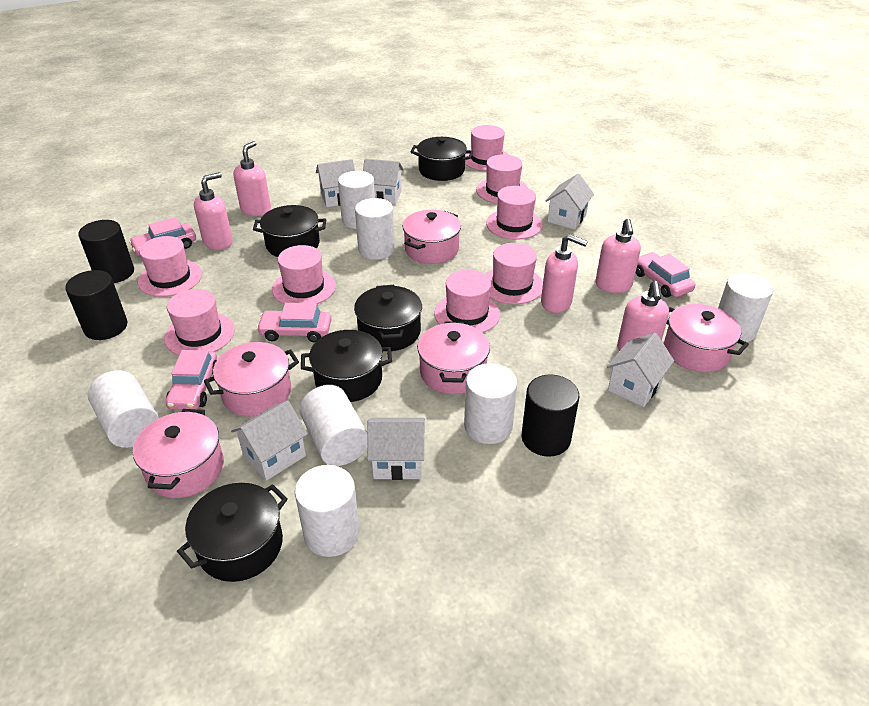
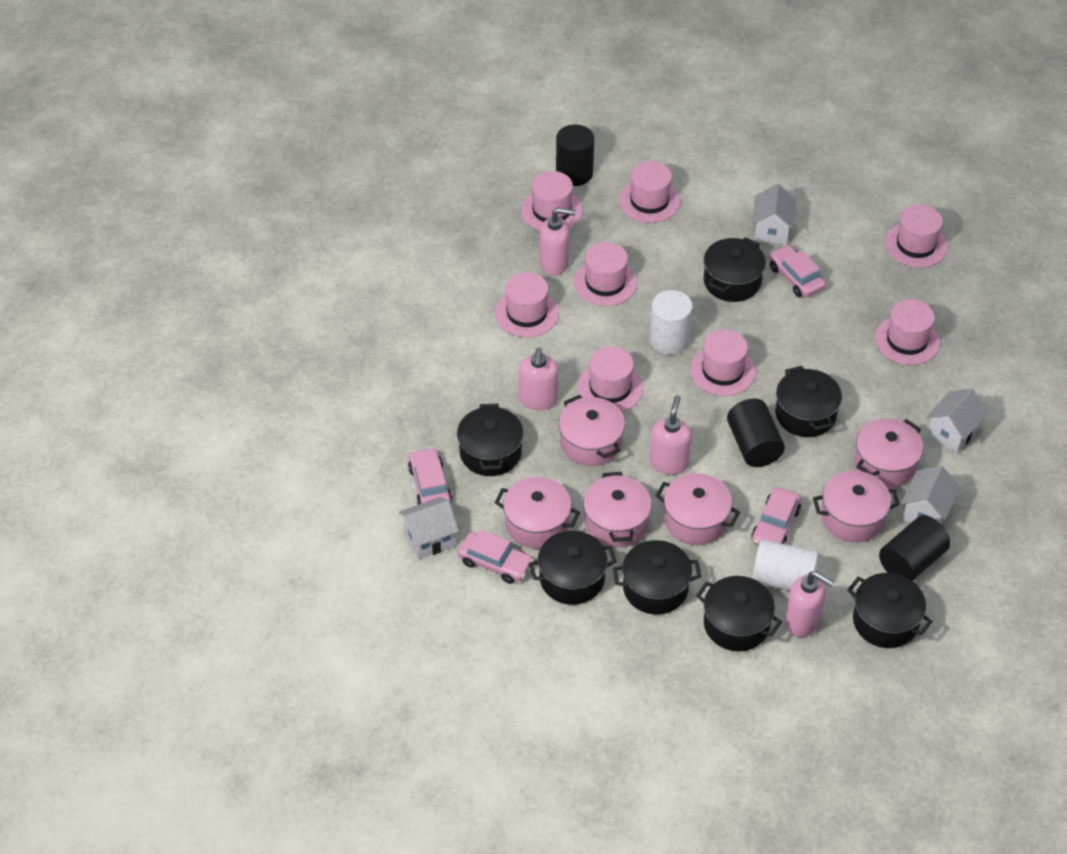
black pot: [177,483,288,582] [253,205,326,257] [301,330,392,402] [354,285,422,351] [411,137,473,181] = 5 -> [457,404,524,476] [528,531,617,605] [613,540,701,615] [696,576,782,651] [704,237,766,302] [775,366,842,437] [847,573,933,648] = 7
pink pot: [133,409,224,498] [204,342,299,417] [403,210,461,264] [417,322,490,394] [664,304,749,372] = 5 -> [495,477,580,549] [559,395,625,466] [583,472,652,548] [655,473,740,545] [813,471,900,542] [854,418,923,488] = 6
pink soap dispenser: [194,172,233,250] [233,141,271,216] [541,234,588,313] [596,219,641,293] [617,281,669,351] = 5 -> [519,348,559,410] [540,208,576,276] [649,395,692,475] [785,571,834,637] = 4
white cylinder: [87,370,159,448] [295,465,360,557] [299,385,368,466] [338,171,375,229] [355,198,395,260] [464,363,517,444] [718,273,773,342] = 7 -> [649,290,693,355] [752,540,818,591] = 2
white house: [231,400,308,481] [316,159,355,207] [363,159,404,205] [367,418,425,480] [546,174,594,230] [607,333,674,407] = 6 -> [399,497,459,559] [752,184,797,245] [901,465,960,524] [926,388,988,453] = 4

